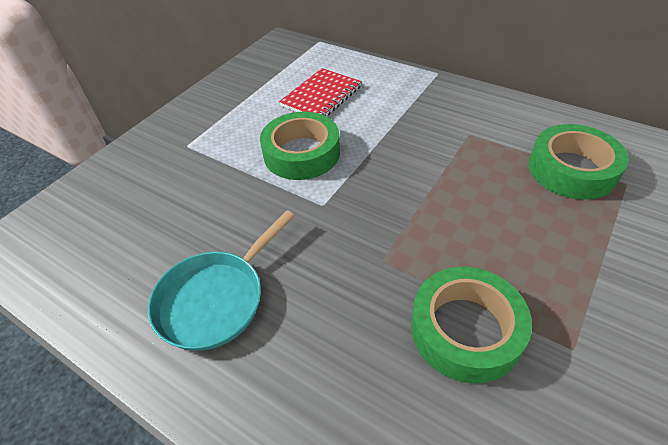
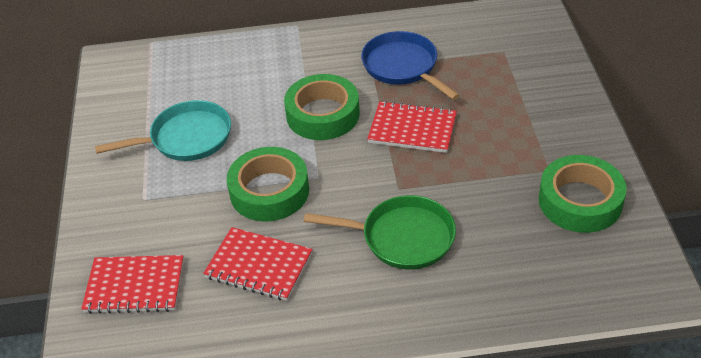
blue pan: none = 0 -> [361,31,460,100] = 1
green pan: none = 0 -> [304,195,456,270] = 1
red notebook: [279,68,362,116] = 1 -> [81,255,184,314] [203,227,312,301] [367,101,457,153] = 3

